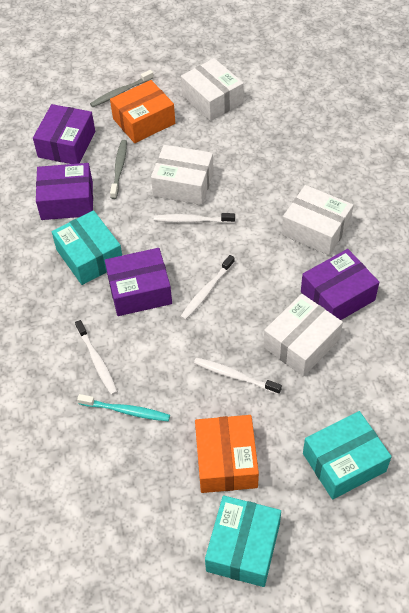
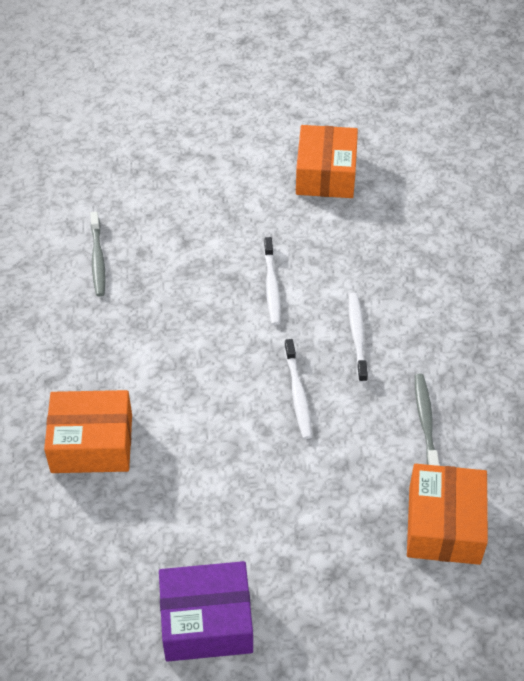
orange box: [110,80,175,143] [195,415,259,493] = 2 -> [44,390,132,473] [296,125,358,198] [407,464,488,565] = 3
purple box: [33,104,95,164] [36,163,93,220] [105,248,172,316] [301,249,379,320] = 4 -> [159,561,253,662] = 1
turquoise box: [52,210,122,285] [205,496,281,587] [303,411,392,500] = 3 -> none = 0
turquoise toothbrush: [77,394,170,421] = 1 -> none = 0
white box: [151,145,214,205] [181,58,244,121] [264,294,343,377] [282,185,353,256] = 4 -> none = 0
white toothbrush: [75,320,118,395] [154,213,235,223] [180,255,235,320] [194,358,282,395] = 4 -> [264,237,281,325] [284,339,312,439] [349,293,368,383] = 3

